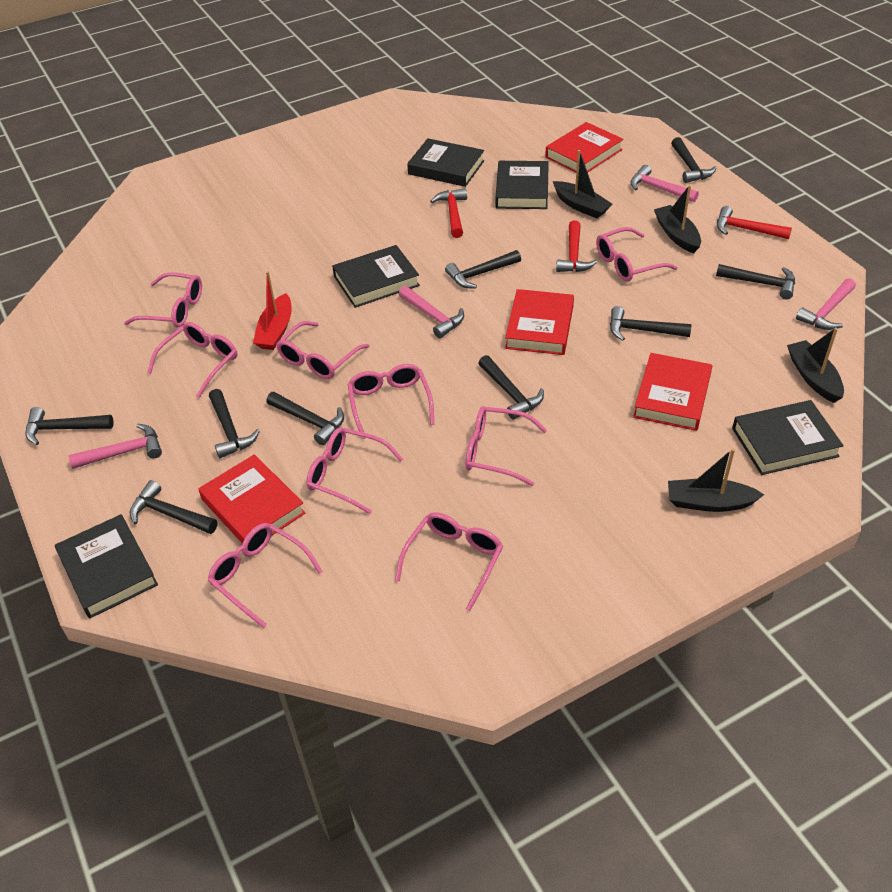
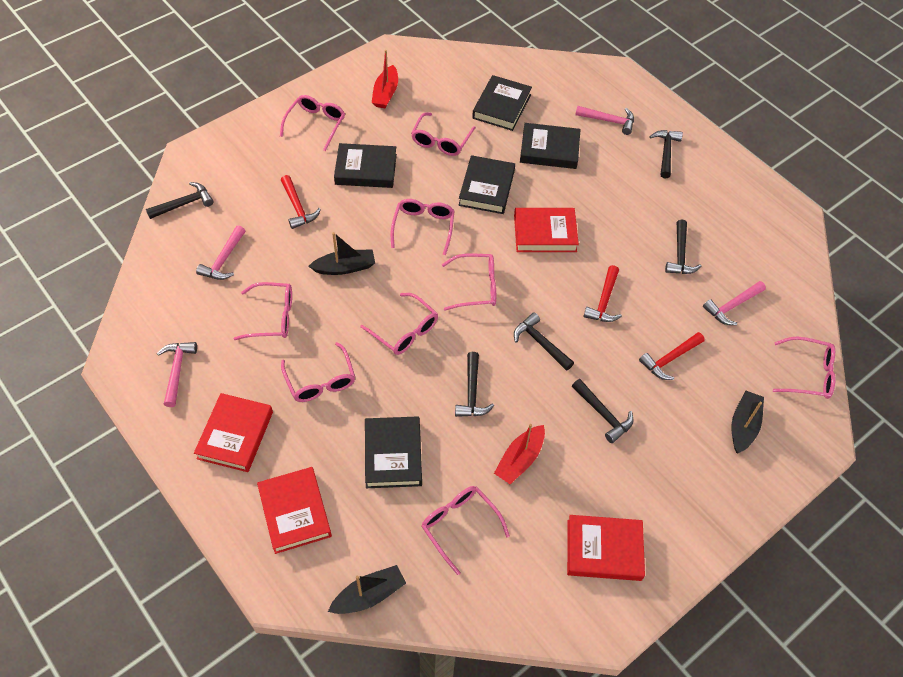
black boat: [553,150,613,218] [654,185,701,253] [668,448,764,512] [787,328,844,403] = 4 -> [309,232,375,275] [328,565,406,614] [732,391,764,453] = 3
black hammer: [25,407,113,445] [130,480,217,534] [209,389,260,458] [267,392,344,445] [445,250,521,288] [478,355,544,420] [610,306,692,341] [671,137,717,183] [716,264,795,300] = 9 -> [146,182,214,219] [455,352,494,417] [514,313,574,371] [572,379,634,443] [649,130,683,178] [665,220,702,274] = 6
red boat: [253,271,292,350] = 1 -> [372,50,398,108] [494,424,545,484] = 2

